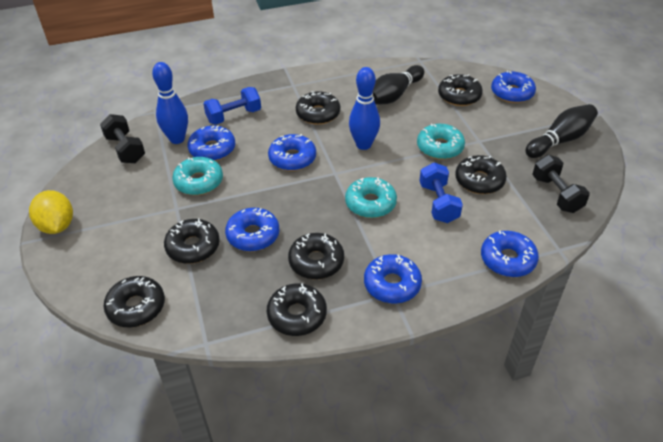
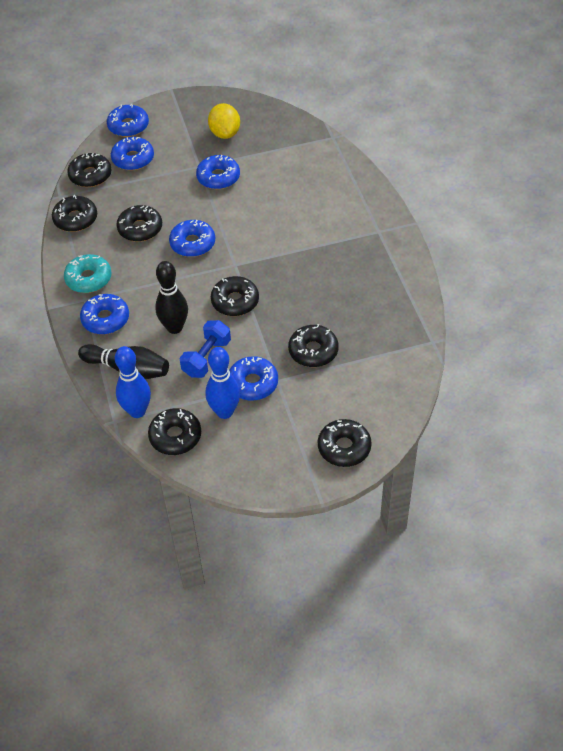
black dumbbell: [100,114,145,163] [532,155,590,213] = 2 -> none = 0
blue dumbbell: [203,87,261,125] [420,162,463,223] = 2 -> [180,320,231,378] = 1
turquoise donut: [172,157,223,195] [345,177,397,218] [417,124,465,160] = 3 -> [64,254,112,293] = 1

